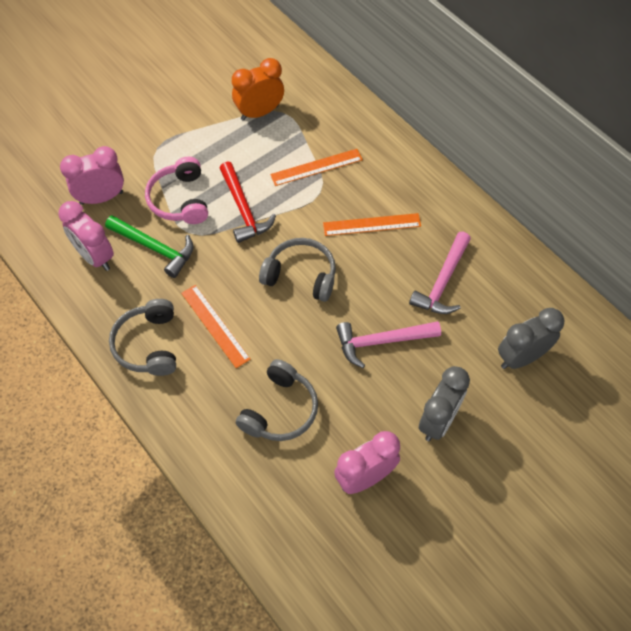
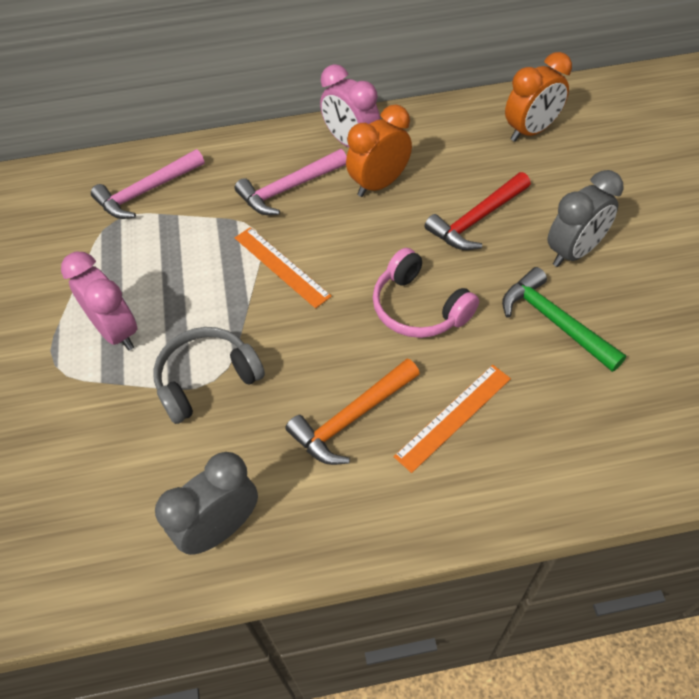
grey headphones: [109,299,176,376] [236,359,318,441] [259,238,336,302] = 3 -> [153,327,265,424] = 1
orange clock: [232,58,284,121] = 1 -> [346,105,412,197] [505,52,572,142] = 2
orange hammer: none = 0 -> [286,359,420,465] = 1
orange ruler: [181,285,251,368] [270,149,363,186] [323,213,421,236] = 3 -> [235,227,332,309] [393,365,511,473] = 2
pink clock: [58,201,114,271] [60,146,124,205] [334,431,400,494] = 3 -> [61,252,137,351] [320,64,380,147] = 2

